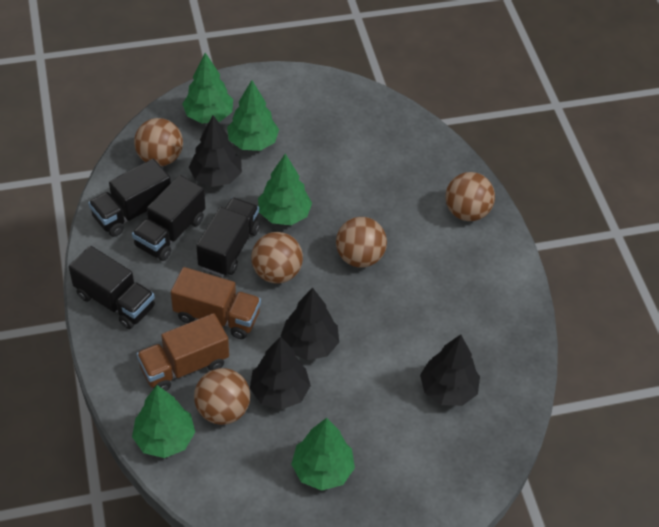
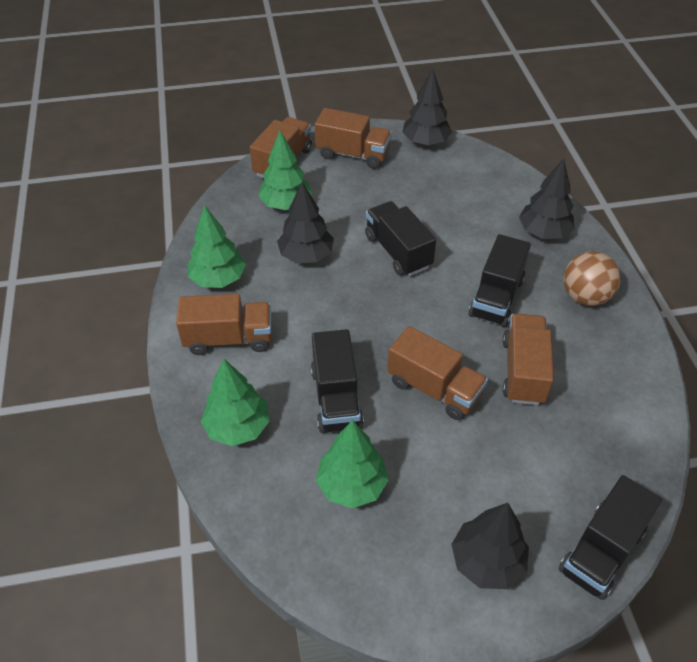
brown ball: [134,118,183,166] [194,368,250,425] [251,232,303,284] [336,217,387,268] [445,172,495,221] = 5 -> [564,251,621,306] = 1
brown truck: [137,313,229,391] [171,267,261,339] = 2 -> [176,294,272,355] [250,117,312,178] [315,108,392,169] [387,326,488,420] [503,313,554,405] = 5
green tree: [132,385,195,458] [182,53,233,124] [227,80,279,151] [258,154,312,225] [291,418,355,491] = 5 -> [188,205,246,288] [201,359,269,446] [258,131,312,210] [316,420,389,509] = 4

